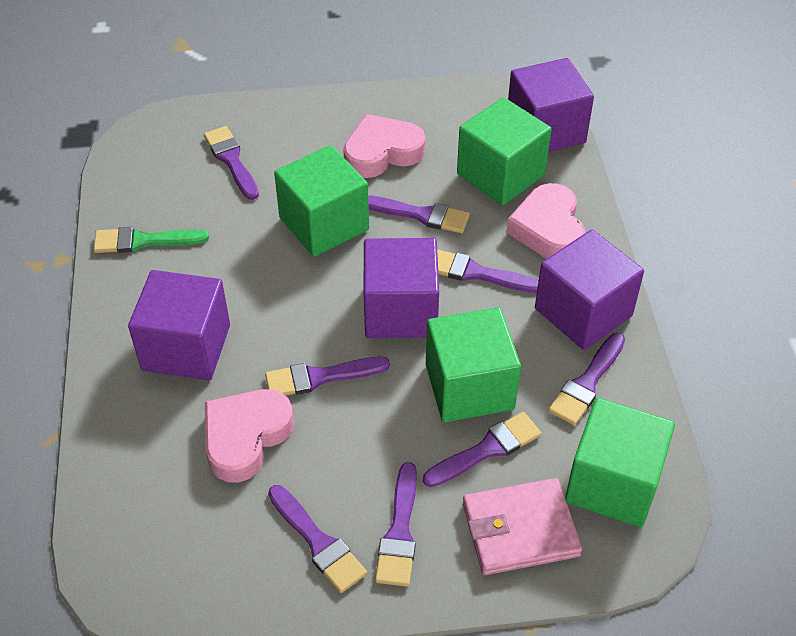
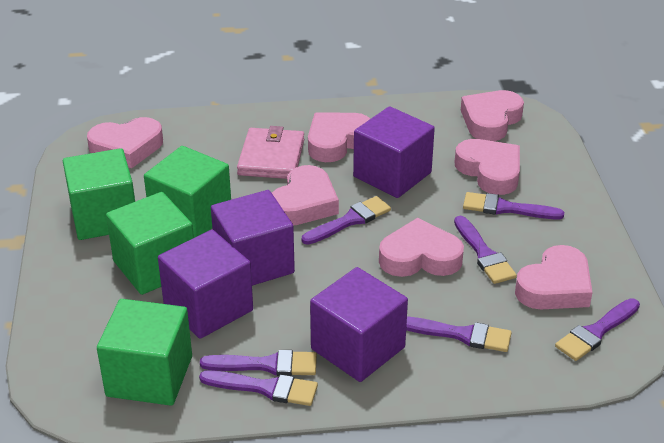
green brush: [94,227,209,253] = 1 -> none = 0
pink heart: [205,389,294,483] [343,114,425,178] [506,183,585,259] = 3 -> [87,117,163,168] [272,165,339,225] [308,113,370,162] [379,218,464,277] [455,139,520,195] [461,90,524,141] [515,245,593,309] = 7
purple brush: [204,126,259,200] [265,357,390,396] [268,485,367,593] [368,195,470,233] [375,462,417,587] [423,412,541,487] [437,250,539,293] [548,333,625,425] = 8 -> [199,370,318,406] [200,350,317,376] [302,196,391,245] [406,317,512,352] [454,216,517,284] [463,192,564,220] [555,298,640,361] = 7

